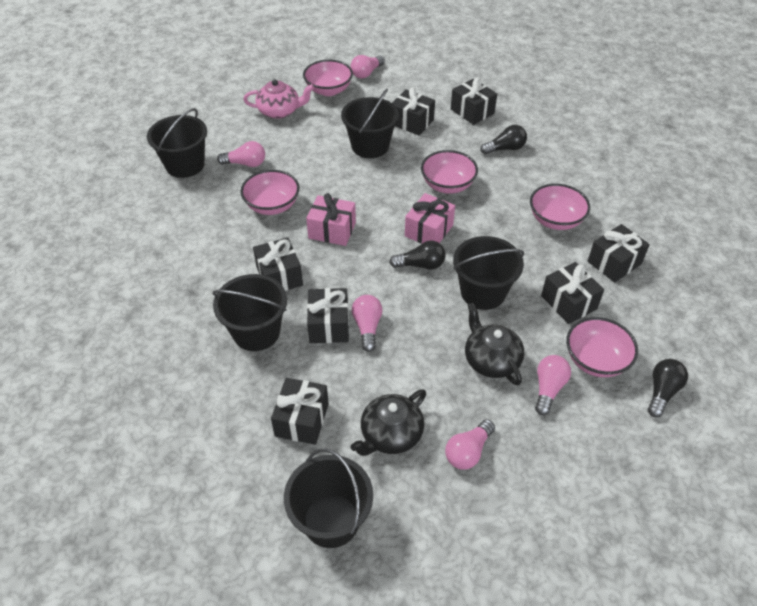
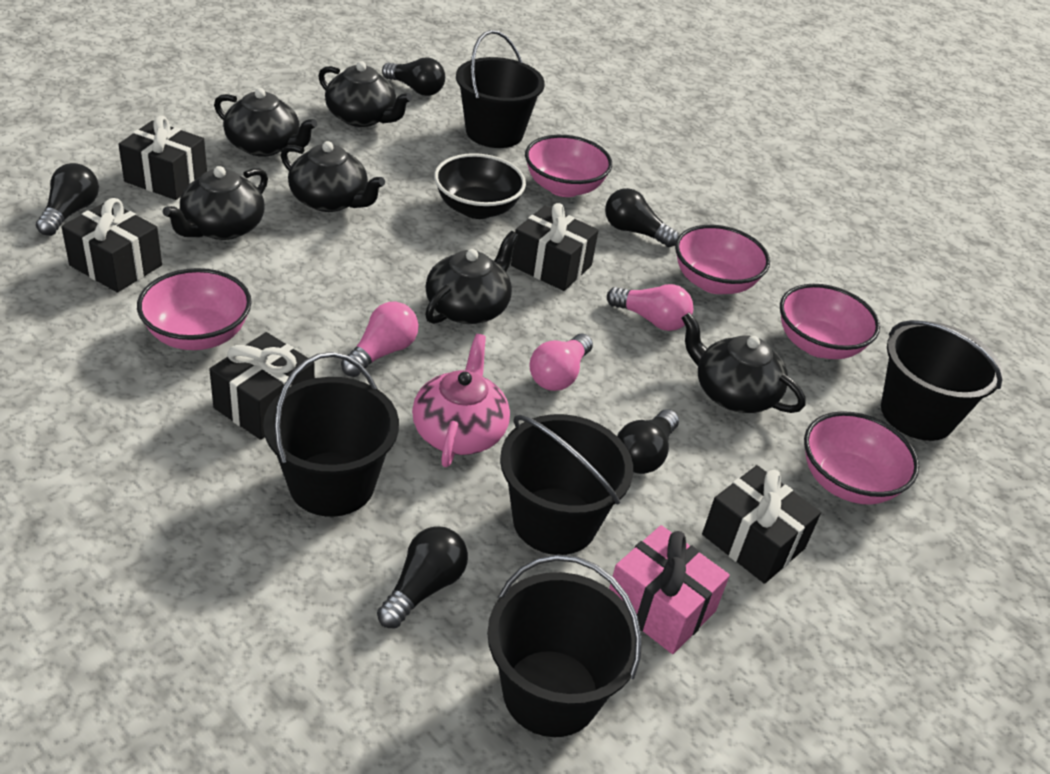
black bowl: none = 0 -> [434,153,526,219] = 1
black gift: [253,237,303,291] [271,378,329,445] [307,288,349,343] [392,87,435,135] [451,77,497,125] [541,262,604,324] [588,224,650,283] = 7 -> [61,198,162,293] [118,116,207,200] [209,332,315,440] [511,203,599,291] [702,465,821,584] = 5
black light bulb: [389,241,446,270] [480,125,527,155] [648,359,688,417] = 3 -> [36,163,99,236] [377,526,468,628] [382,57,445,96] [605,188,679,247] [617,409,679,474] = 5
black teapot: [350,389,426,456] [465,303,524,386] = 2 -> [163,166,268,240] [214,88,317,157] [281,141,385,212] [318,61,412,127] [425,231,519,324] [682,313,806,413] = 6
pink gift: [306,193,356,246] [405,193,455,244] = 2 -> [609,525,730,654] = 1
pink light bulb: [217,141,265,167] [350,55,385,79] [352,295,383,352] [445,419,495,469] [535,355,571,415] = 5 -> [341,302,418,377] [529,334,593,391] [607,284,693,331] = 3

